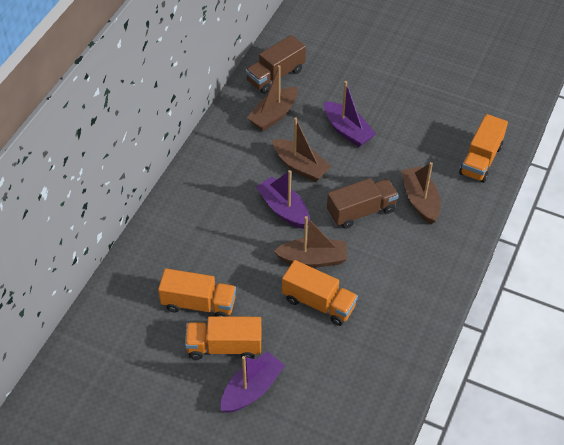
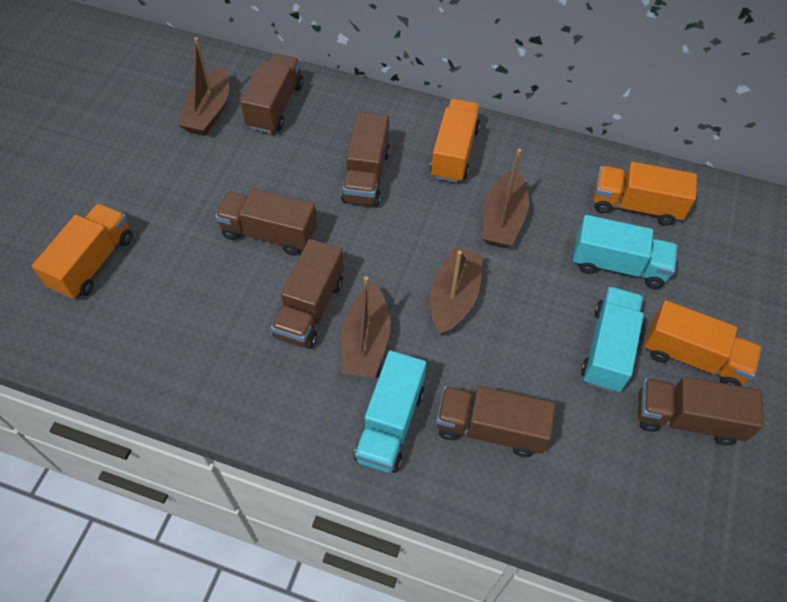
brown truck: [246,35,306,94] [327,178,399,229] = 2 -> [215,189,317,256] [241,54,303,133] [271,239,344,349] [341,112,390,207] [436,386,556,457] [638,377,764,446] = 6
purple boat: [221,351,285,413] [256,170,310,229] [324,81,376,147] = 3 -> none = 0
turquoise truck: none = 0 -> [354,351,426,473] [573,215,678,289] [581,286,644,392] = 3

